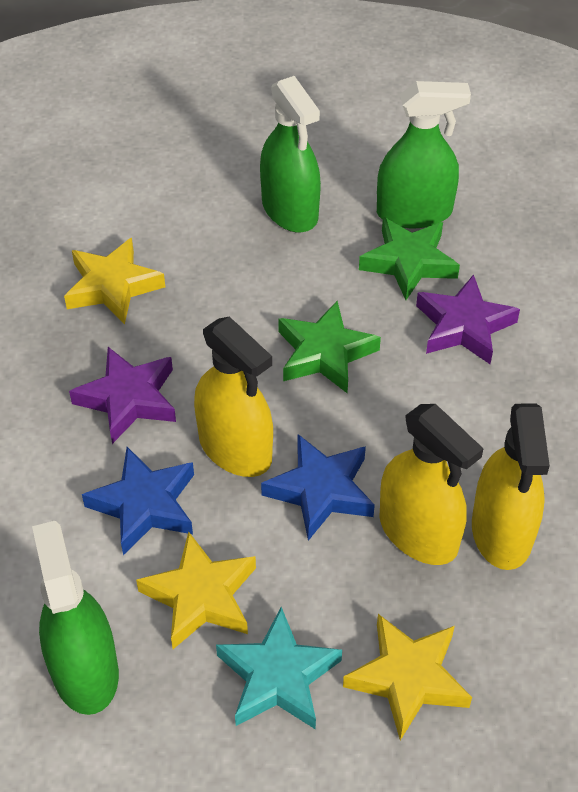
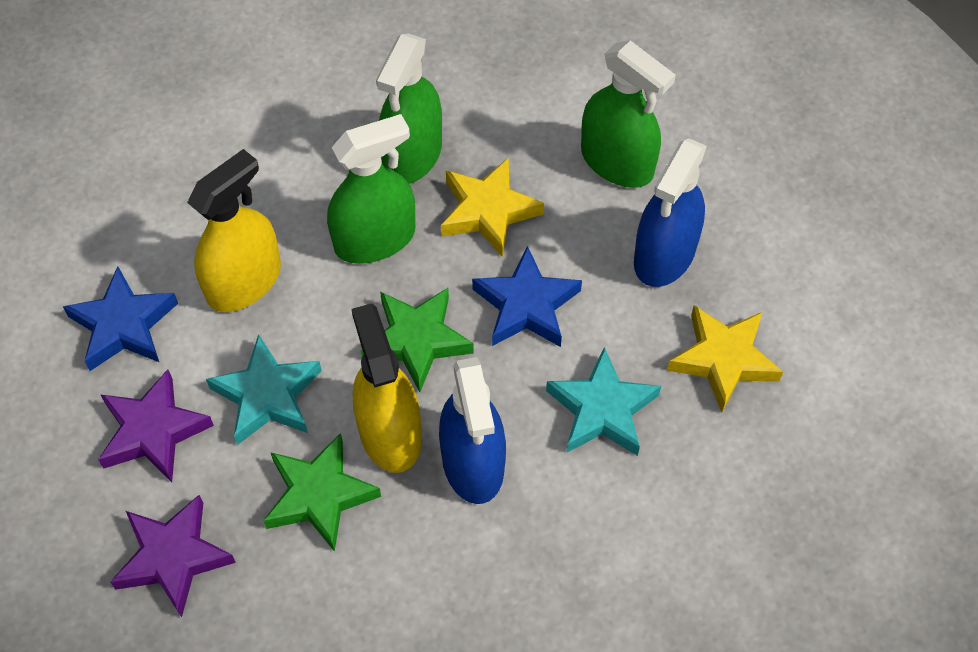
blue spray bottle: none = 0 -> [439,357,506,504] [634,138,707,287] = 2
turquoise star: [216,607,342,730] = 1 -> [206,334,322,445] [546,347,661,456] = 2
yellow spray bottle: [194,316,273,477] [380,404,484,565] [472,403,550,570] = 3 -> [187,149,281,312] [351,303,422,473] = 2
yellow star: [64,238,165,324] [136,531,256,649] [343,614,472,740] = 3 -> [441,157,544,256] [667,305,783,412] = 2

